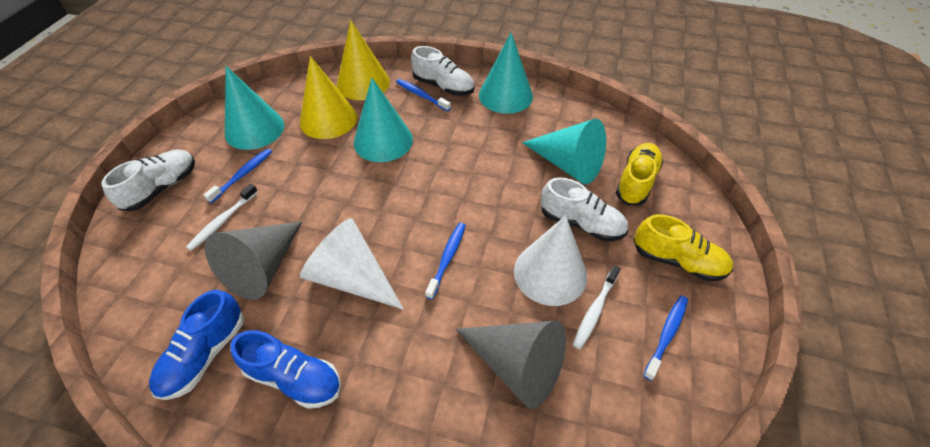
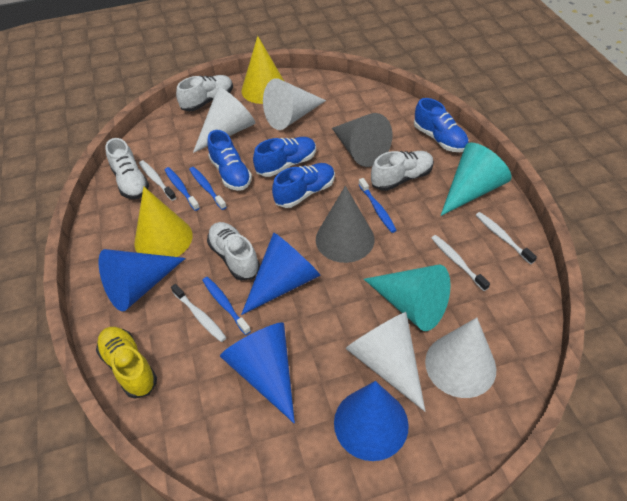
blue cone: none = 0 -> [99,249,186,312] [220,322,295,424] [241,233,321,315] [334,381,409,461] = 4
blue shoe: [149,290,244,400] [230,330,341,409] = 2 -> [207,130,252,191] [253,137,316,177] [272,163,335,208] [414,98,469,152] = 4
turquoise cone: [225,66,284,150] [354,77,413,162] [479,32,533,114] [522,119,606,184] = 4 -> [364,265,450,331] [440,143,511,216] = 2
white cone: [300,218,404,309] [514,215,587,306] = 2 -> [193,87,255,153] [263,78,326,130] [345,312,426,412] [425,318,496,398] = 4
white shoe: [101,149,195,211] [411,46,475,96] [541,177,628,241] = 3 -> [105,138,149,199] [176,75,233,111] [207,222,260,281] [371,151,434,191] = 4
white toothbrush: [186,184,258,251] [573,265,621,349] = 2 -> [139,160,176,201] [171,284,226,342] [432,235,490,291] [476,212,537,264] = 4
yellow shoe: [616,143,664,205] [634,214,733,281] = 2 -> [96,327,157,399] = 1

